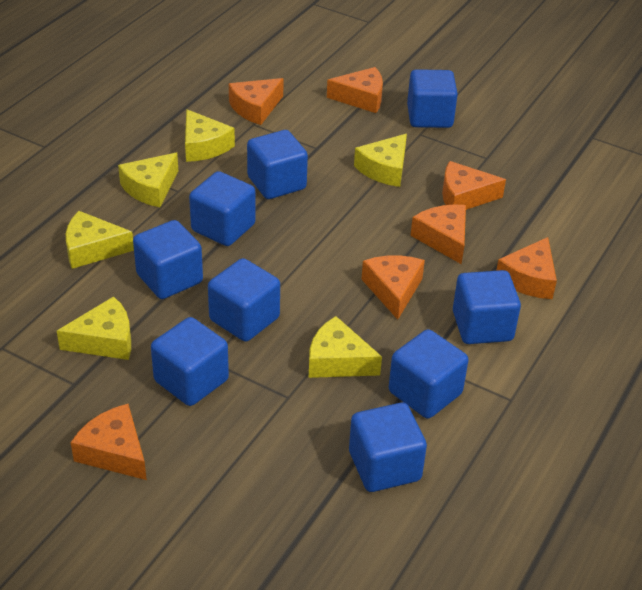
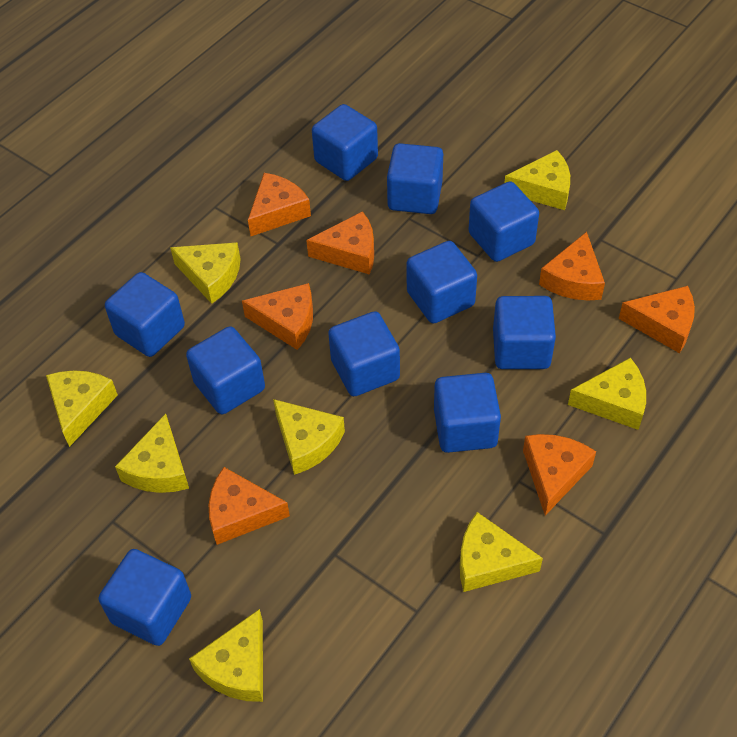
blue cube: [133,220,203,299] [151,317,229,406] [189,171,256,246] [208,258,280,342] [247,130,308,199] [349,403,427,492] [389,329,468,419] [407,69,458,128] [453,270,521,344] = 9 -> [99,549,191,646] [105,272,185,357] [186,326,265,414] [312,104,378,181] [328,311,400,396] [387,143,443,214] [407,241,477,324] [434,373,501,453] [469,182,539,262] [493,296,556,369] = 10
yellow cheese: [57,296,131,360] [66,211,134,269] [118,153,178,207] [185,109,235,162] [309,316,382,378] [354,134,407,187] = 6 -> [46,370,118,447] [115,413,189,493] [170,242,240,304] [189,609,263,702] [273,399,345,475] [460,512,543,592] [504,150,570,210] [568,357,646,430] = 8

